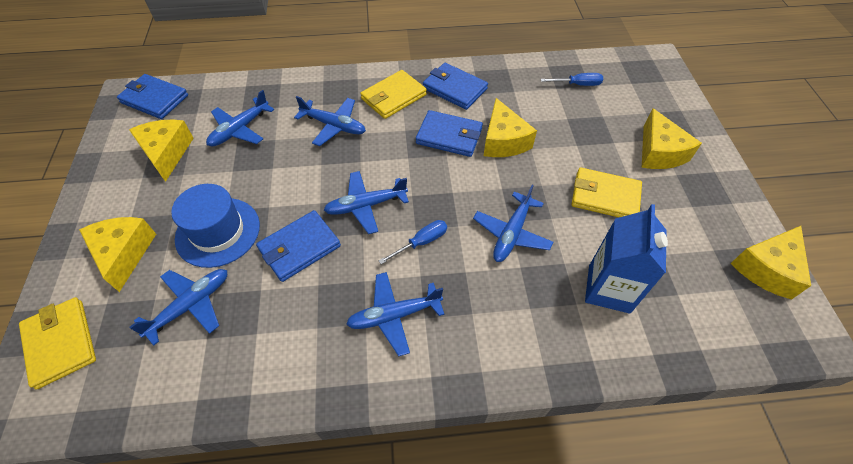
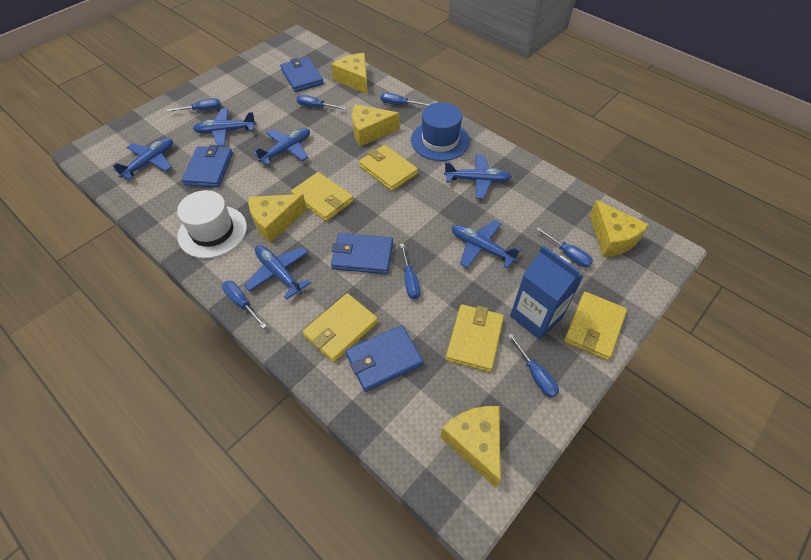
blue screwdriver: [379,220,447,264] [541,73,603,86] = 2 -> [167,98,221,112] [222,281,266,329] [296,95,346,110] [381,92,430,106] [400,244,421,299] [508,333,559,398] [536,227,593,268] = 7
white hat: none = 0 -> [177,190,247,258] = 1
yellow wallet: [19,297,96,389] [360,70,427,119] [571,168,642,217] = 3 -> [291,172,353,221] [302,293,378,362] [359,145,418,191] [446,304,504,372] [564,292,627,361] = 5

